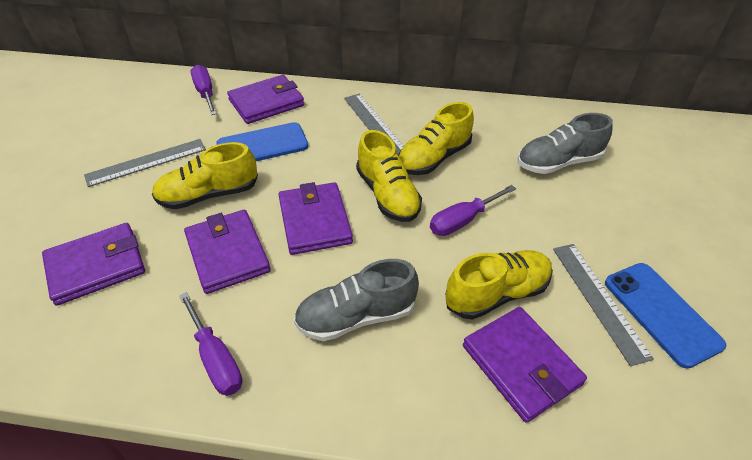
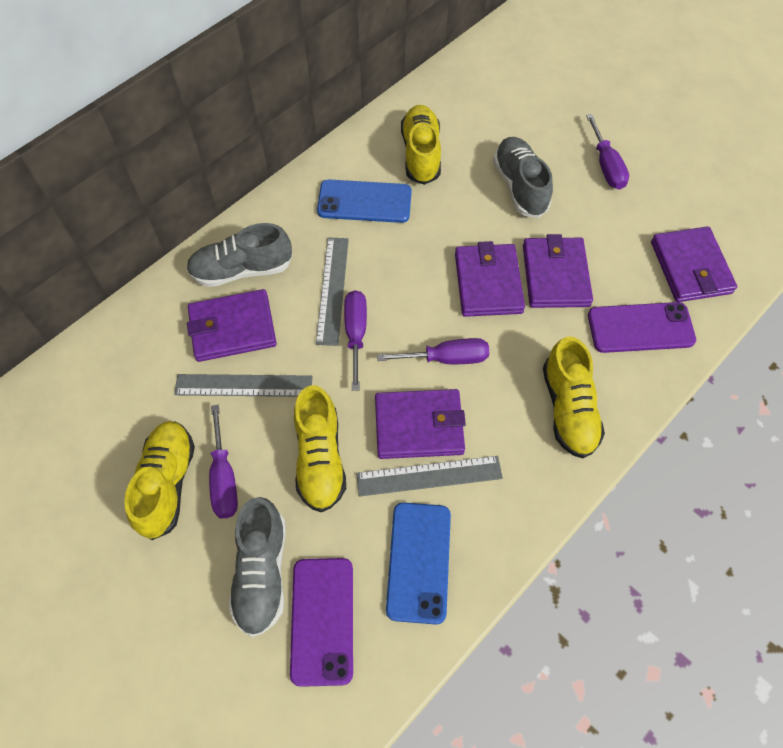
grey shoe: [294,259,419,341] [517,113,613,174] = 2 -> [186,223,292,287] [228,497,286,637] [493,137,553,218] = 3
purple phone: none = 0 -> [290,558,353,687] [588,302,696,353] = 2
purple screwdriver: [179,292,242,396] [190,65,217,115] [430,185,516,236] = 3 -> [209,405,238,518] [344,290,367,391] [377,338,489,364] [586,114,629,189] = 4

